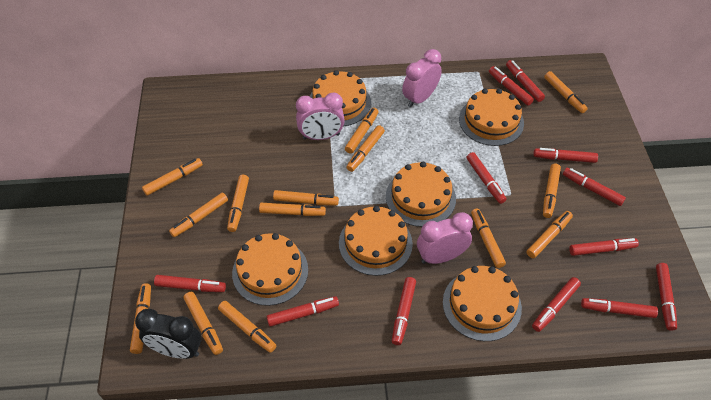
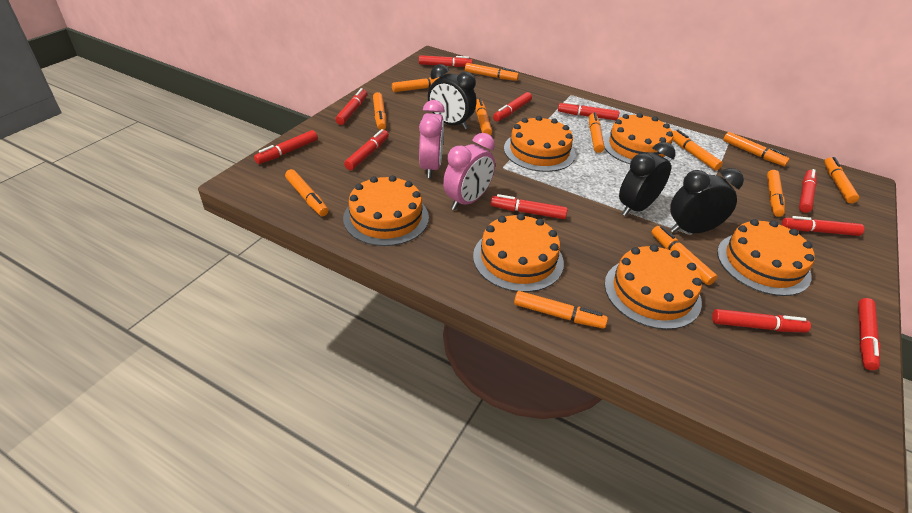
black clock: [135,309,202,359] = 1 -> [428,64,476,129] [619,142,675,216] [670,168,744,233] = 3
orange marker: [130,283,151,354] [142,158,203,196] [169,193,228,237] [183,292,223,355] [218,301,277,353] [227,175,249,232] [259,203,326,216] [273,190,339,206] [345,108,378,154] [346,125,385,172] [471,209,506,268] [526,211,573,258] [543,163,561,218] [544,71,588,113] = 14 -> [285,169,329,216] [373,92,386,130] [392,75,443,92] [465,63,519,81] [475,98,492,136] [514,291,608,329] [589,112,605,153] [651,226,717,285] [672,130,723,171] [723,132,790,166] [767,170,785,217] [824,157,859,203] = 12
pink clock: [296,92,345,140] [402,49,442,108] [417,212,473,264] = 3 -> [419,100,445,178] [443,133,495,210] = 2
red marker: [154,275,226,292] [266,296,339,327] [392,277,416,345] [466,152,506,204] [489,66,534,106] [506,60,545,102] [532,277,581,332] [533,148,598,163] [563,168,626,206] [569,238,639,256] [581,298,658,318] [656,263,677,331] = 12 -> [254,130,318,164] [335,88,367,125] [344,129,389,170] [419,55,472,67] [491,194,568,219] [493,92,532,122] [558,101,619,120] [712,309,811,333] [782,216,864,236] [799,169,817,213] [858,298,881,370] = 11

